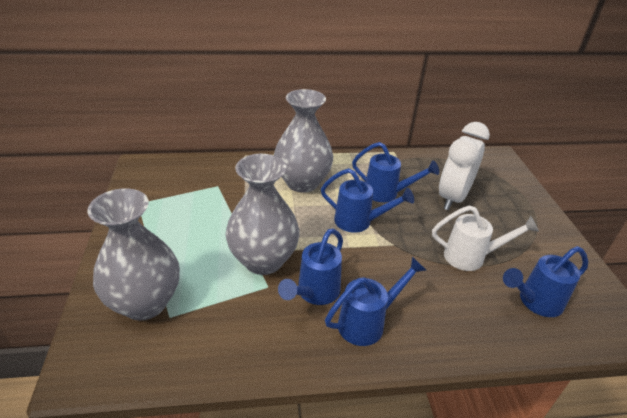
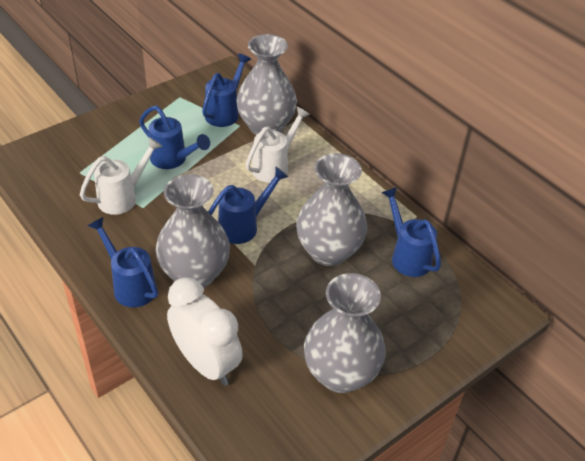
grey vase: [87,188,180,320] [226,154,300,275] [274,89,333,193] = 3 -> [155,174,230,288] [236,34,297,135] [296,153,367,266] [304,273,386,393] = 4
white watering can: [432,205,539,271] = 1 -> [80,137,163,215] [245,107,310,183] = 2

